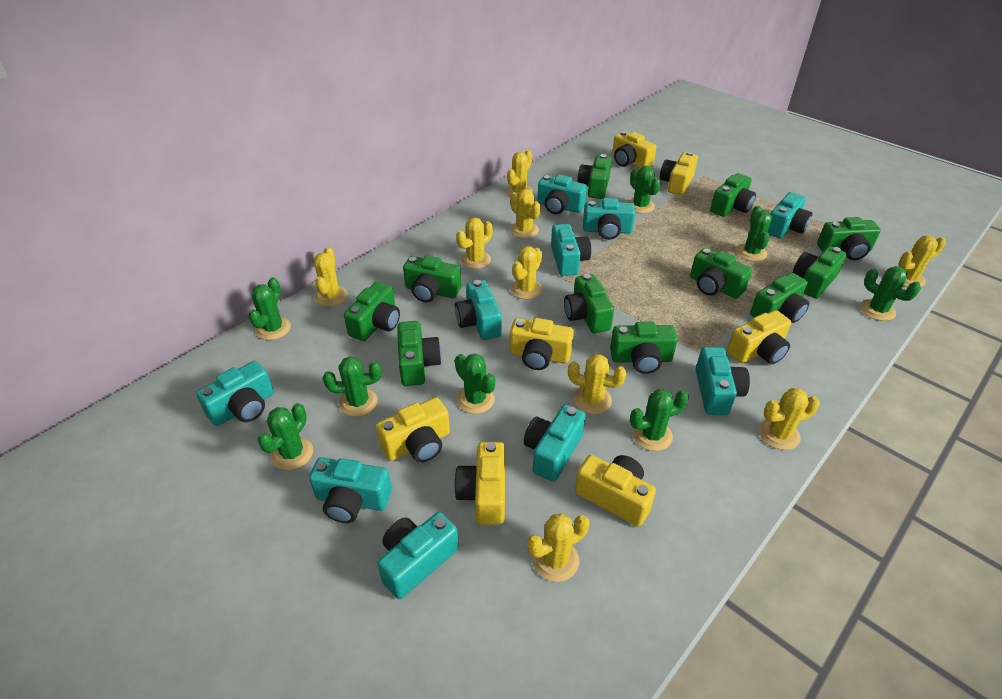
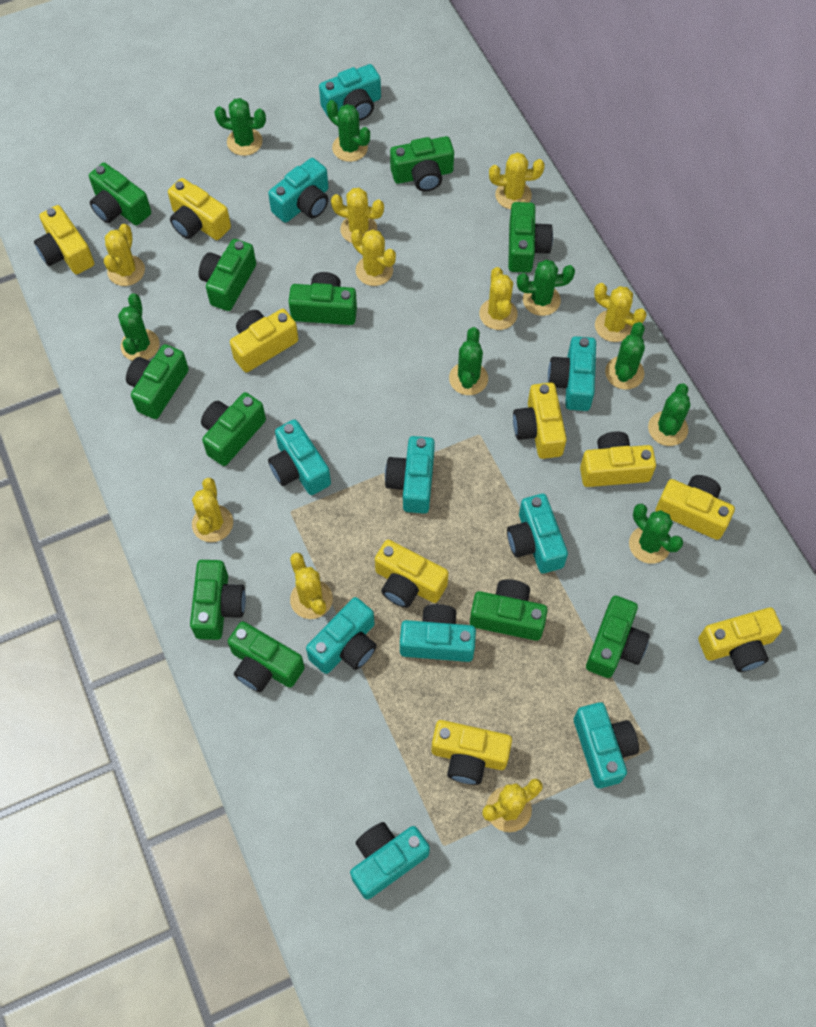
yellow camera: [376,397,450,462] [454,442,505,525] [510,318,574,370] [575,455,656,527] [612,131,656,168] [660,152,698,195] [727,310,791,364] = 7 -> [34,205,94,274] [168,178,231,240] [230,309,298,372] [375,540,448,608] [431,720,512,785] [513,382,567,459] [580,431,656,487] [656,475,735,540] [698,607,782,672] = 9

